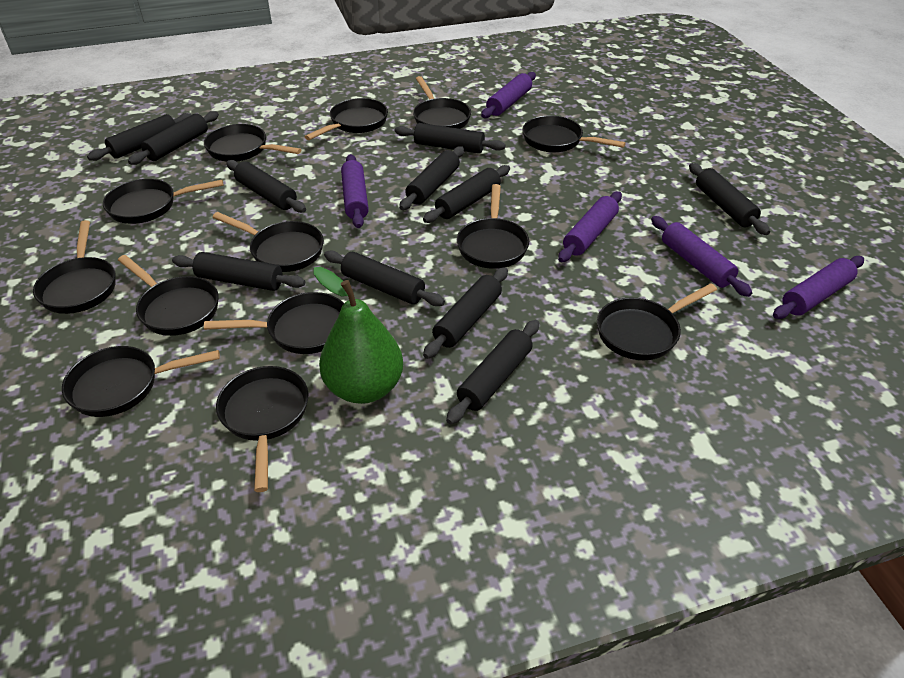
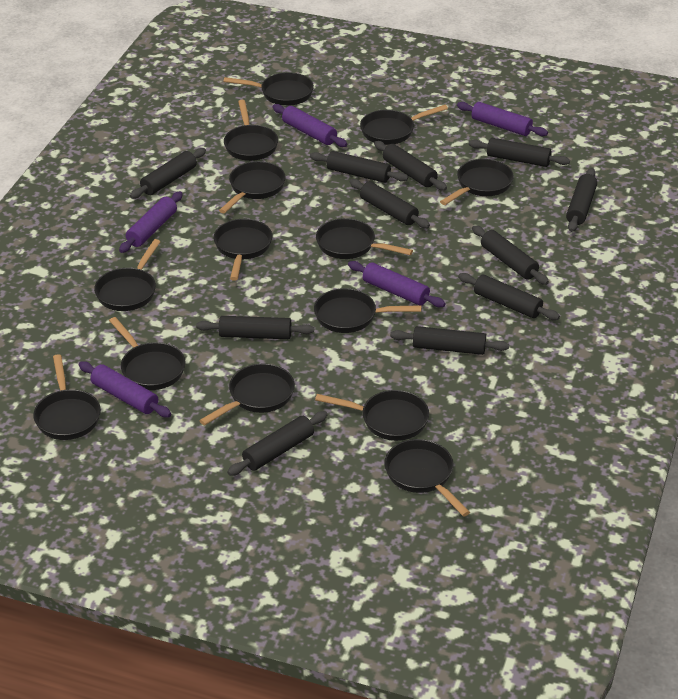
black pan: [33,220,115,314] [62,346,220,417] [103,179,223,224] [118,255,219,336] [204,124,302,162] [204,292,344,354] [212,212,324,272] [216,366,308,492] [304,98,388,140] [413,76,471,129] [457,184,529,269] [523,116,626,152] [597,283,717,360] = 13 -> [33,354,101,440] [94,239,161,311] [109,317,186,390] [199,364,295,425] [214,219,272,281] [219,161,286,213] [223,72,314,106] [224,100,278,161] [314,288,421,333] [315,390,429,441] [316,218,413,259] [360,105,448,145] [384,439,470,517] [440,159,514,205] = 14
green pear: [313,267,403,404] = 1 -> none = 0

